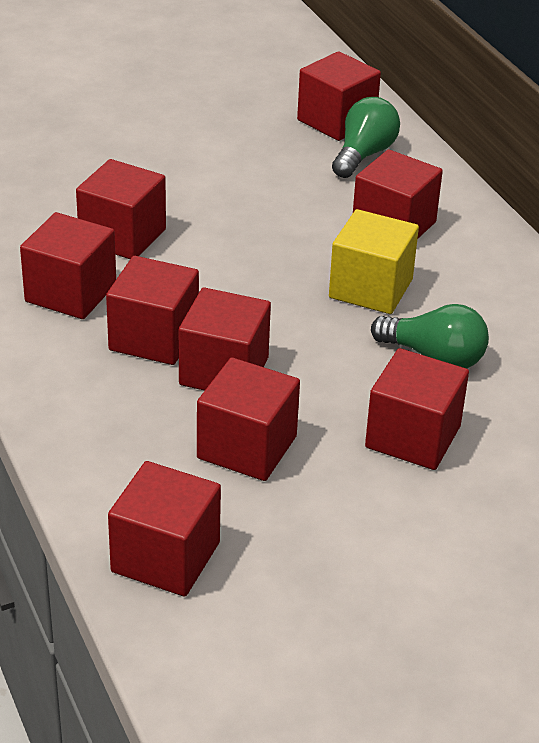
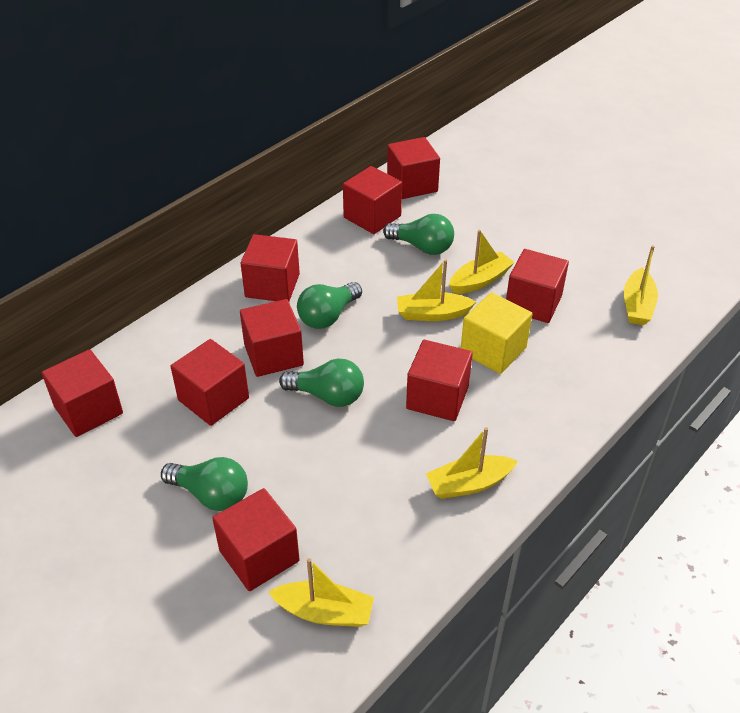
green light bulb: [332,97,400,178] [371,304,489,369] = 2 -> [161,457,248,511] [279,359,364,407] [297,282,362,329] [383,214,454,255] = 4
yellow boat: none = 0 -> [269,558,374,627] [397,259,476,321] [426,427,518,499] [449,230,515,294] [624,245,658,325] = 5

